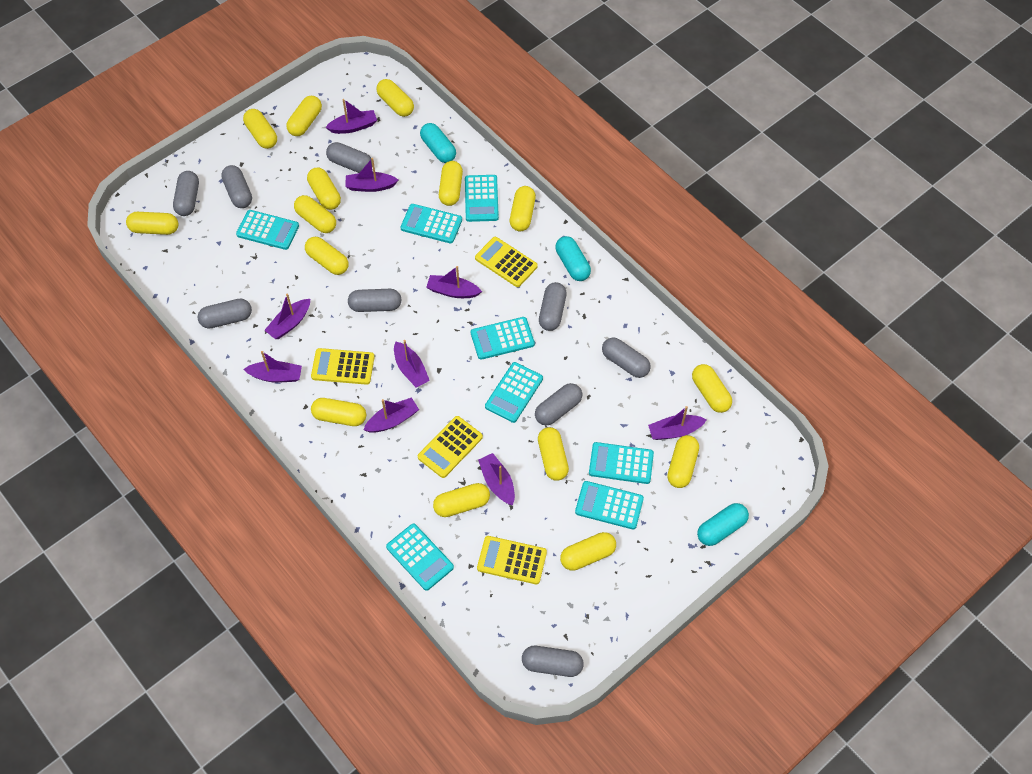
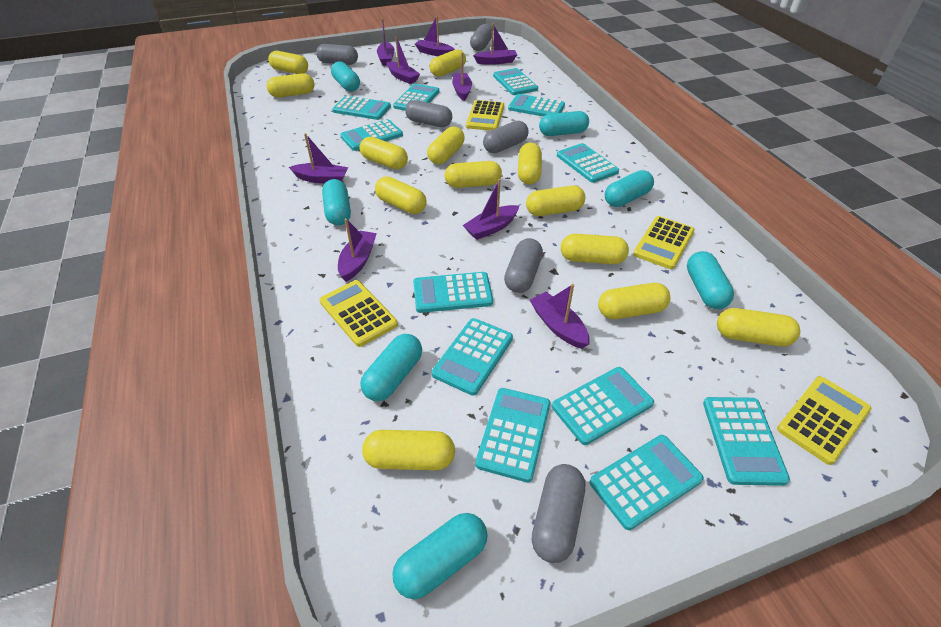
grey capsule: [173,171,199,216] [198,299,252,329] [221,165,252,208] [326,142,372,173] [348,289,402,312] [522,646,584,677] [535,383,582,426] [539,282,567,331] [602,337,651,378] = 9 -> [316,44,358,65] [405,100,452,127] [470,24,492,51] [483,121,529,153] [504,238,543,293] [531,464,585,563] = 6
turquoise calculator: [236,210,299,250] [386,523,454,591] [401,204,462,243] [465,175,499,222] [471,317,535,360] [485,362,543,423] [575,481,644,530] [589,442,654,484] = 8 -> [332,96,391,120] [340,119,403,151] [393,84,439,111] [413,272,493,313] [432,318,513,396] [475,388,550,482] [493,68,538,95] [508,94,565,116] [552,367,654,445] [557,143,619,183] [590,435,704,530] [703,397,790,486] = 12
turquoise capsule: [420,123,456,163] [555,236,591,281] [697,503,749,546] = 3 -> [322,179,351,225] [331,61,360,92] [360,334,422,401] [392,513,488,599] [539,111,589,136] [605,170,654,207] [687,251,734,309] = 7
yellow capsule: [126,212,178,235] [243,109,277,149] [286,96,322,136] [294,195,336,233] [305,237,349,275] [307,168,341,210] [311,398,366,426] [376,79,414,117] [433,483,490,517] [439,161,463,206] [510,186,536,231] [538,427,569,481] [560,532,616,571] [667,435,699,488] [692,364,732,413] = 15 -> [267,73,315,97] [268,51,308,74] [359,137,408,169] [362,430,455,470] [375,176,427,214] [427,127,465,164] [430,49,466,77] [445,161,502,188] [518,143,542,184] [526,186,585,216] [561,234,629,264] [598,283,670,319] [717,308,800,347] = 13

